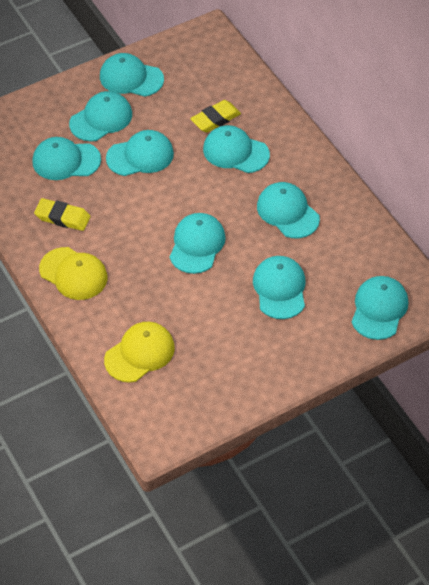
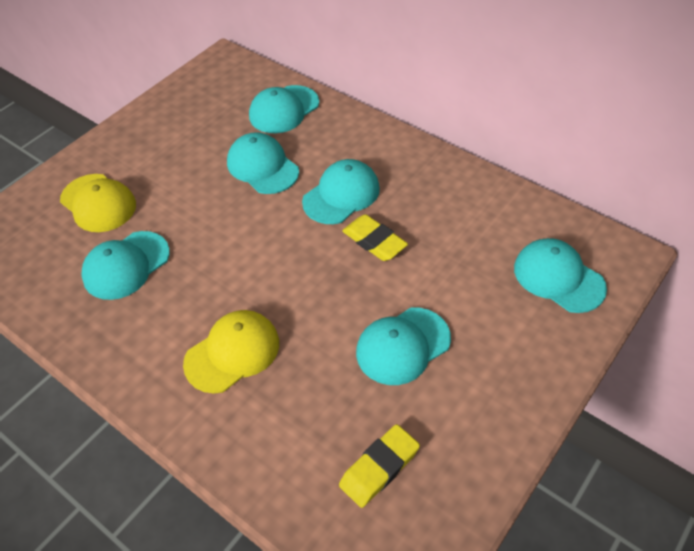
turquoise cap: [32,137,101,180] [69,91,132,141] [100,53,164,97] [106,130,174,176] [170,213,226,274] [203,125,270,173] [253,256,305,319] [257,182,320,238] [352,276,408,340] = 9 -> [81,231,170,300] [227,132,299,194] [249,85,319,133] [302,159,380,224] [356,308,451,385] [514,238,607,313] = 6

